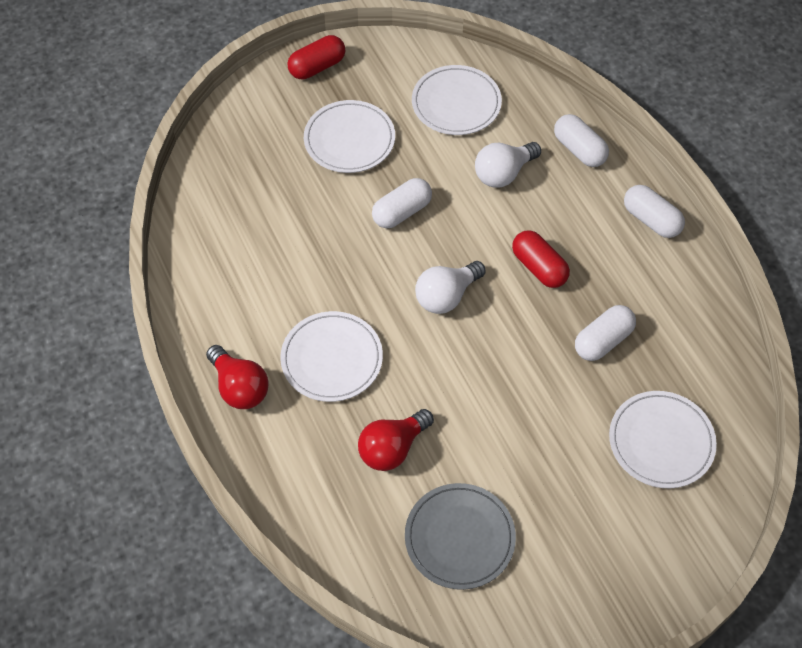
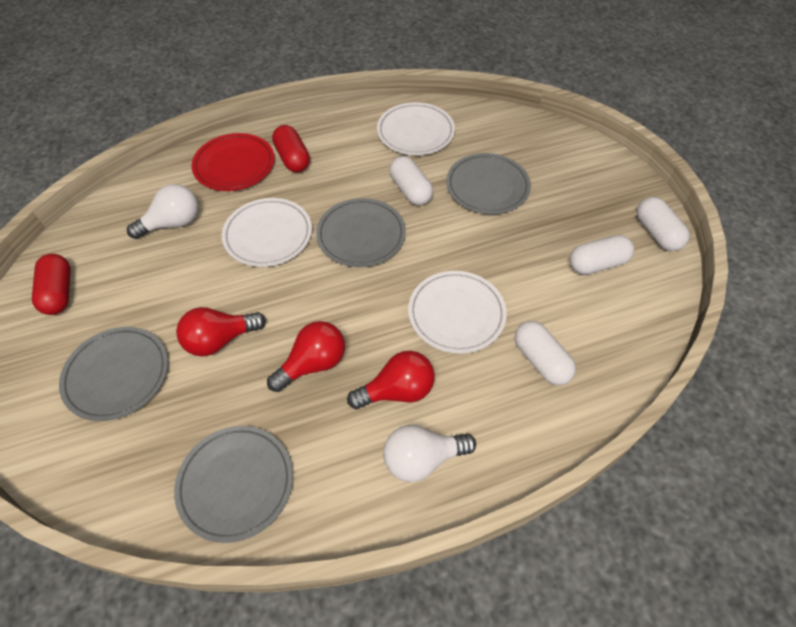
grey plate: [405,483,516,590] = 1 -> [59,327,168,421] [174,426,293,543] [316,198,406,267] [446,153,531,214] = 4
red light bulb: [206,345,269,409] [358,409,434,471] = 2 -> [176,307,266,356] [267,321,345,392] [347,351,435,409] = 3
red plate: none = 0 -> [191,133,275,191] = 1
white plate: [280,311,383,402] [304,100,395,173] [412,65,502,135] [609,391,717,488] = 4 -> [222,198,312,267] [377,102,455,155] [408,271,507,354] = 3

